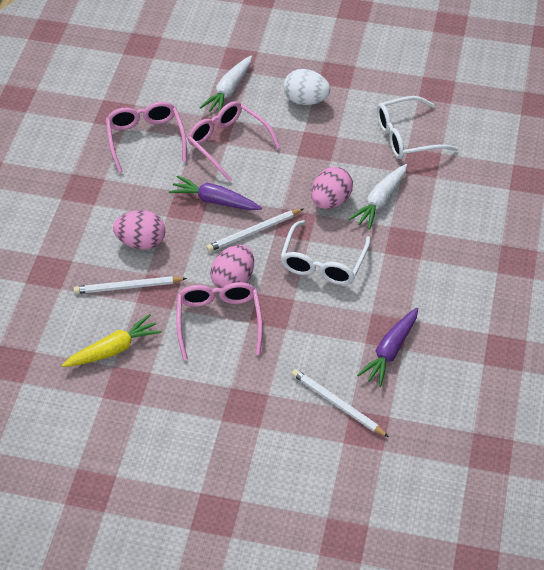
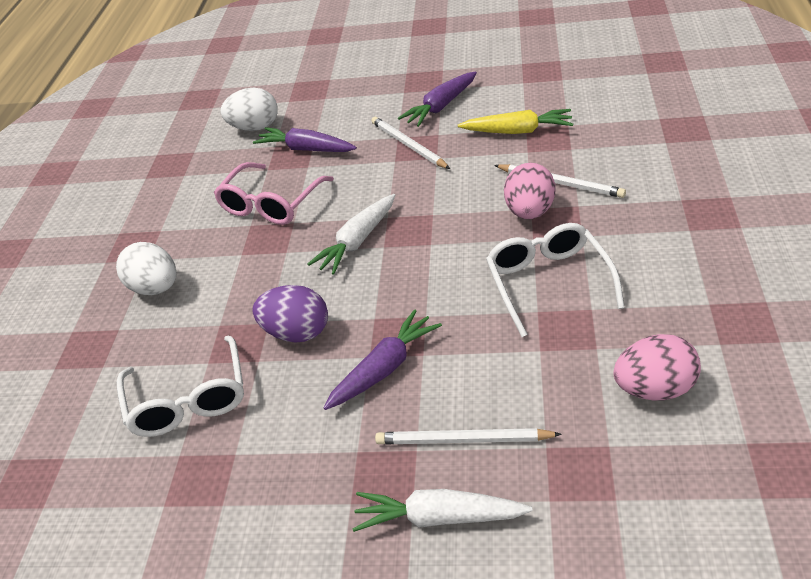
pink egg: [113,210,165,250] [210,245,254,288] [311,167,353,209] = 3 -> [504,163,555,219] [613,334,701,400] = 2
pink glasses: [106,102,187,173] [176,282,263,360] [187,101,281,182] = 3 -> [214,162,334,225] = 1
purple carrot: [169,175,262,211] [357,308,418,387] = 2 -> [253,127,357,152] [323,309,442,410] [398,72,477,127] = 3
purple egg: none = 0 -> [253,285,328,343] = 1
white egg: [283,69,330,105] = 1 -> [116,242,177,295] [221,88,278,131] = 2

